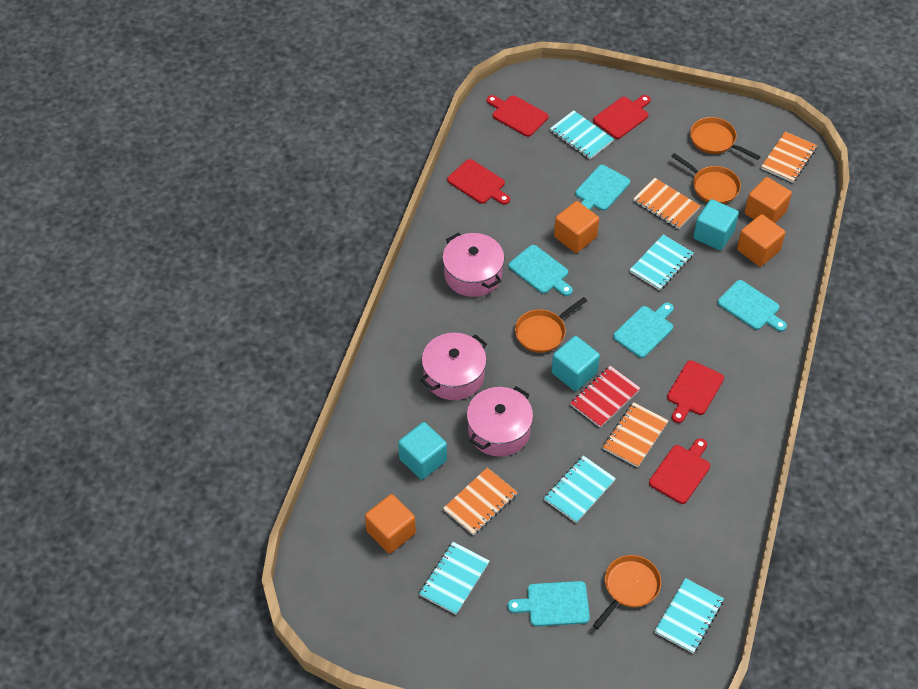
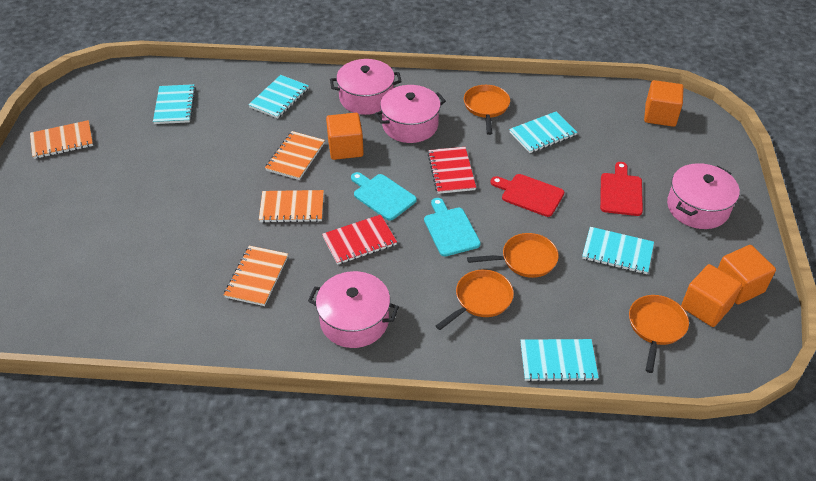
pink pot: [421,333,487,400] [442,232,504,297] [467,386,533,457] = 3 -> [308,271,399,348] [330,59,402,115] [374,85,446,143] [667,163,740,229] = 4
red cutting board: [447,159,510,205] [487,95,549,137] [593,95,651,139] [649,438,710,504] [667,360,724,423] = 5 -> [490,174,564,217] [600,162,643,216] = 2
red notebook: [570,366,640,428] = 1 -> [322,215,397,265] [427,147,476,194] = 2
turquoise cube: [398,422,447,480] [551,336,600,391] [693,199,739,251] = 3 -> none = 0
turquoise cutting board: [507,581,590,626] [508,245,573,296] [575,165,630,211] [613,303,674,358] [718,280,787,332] = 5 -> [351,172,417,221] [424,198,481,256] = 2

